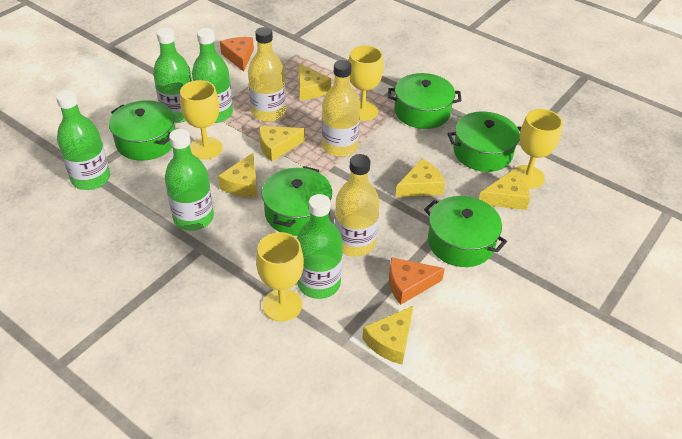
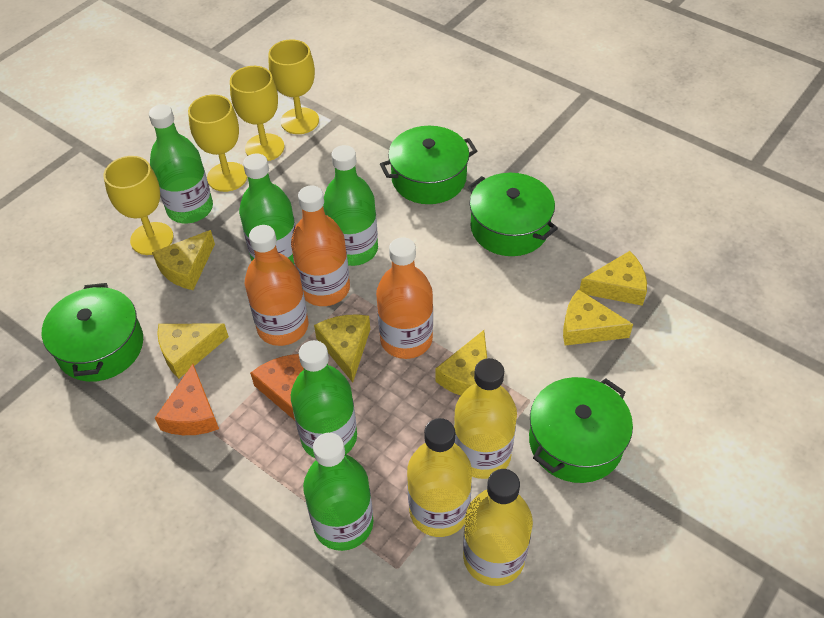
green pot: [109,100,175,161] [262,166,332,236] [388,73,462,129] [424,196,507,267] [448,111,521,172] = 5 -> [42,283,143,382] [380,126,477,204] [468,173,558,256] [529,377,633,483] = 4
orange bottle: none = 0 -> [245,225,308,346] [291,185,350,306] [376,237,433,359] = 3

